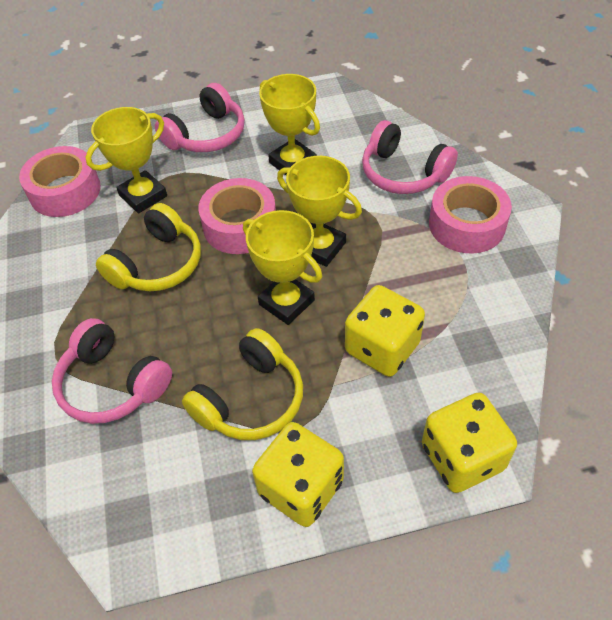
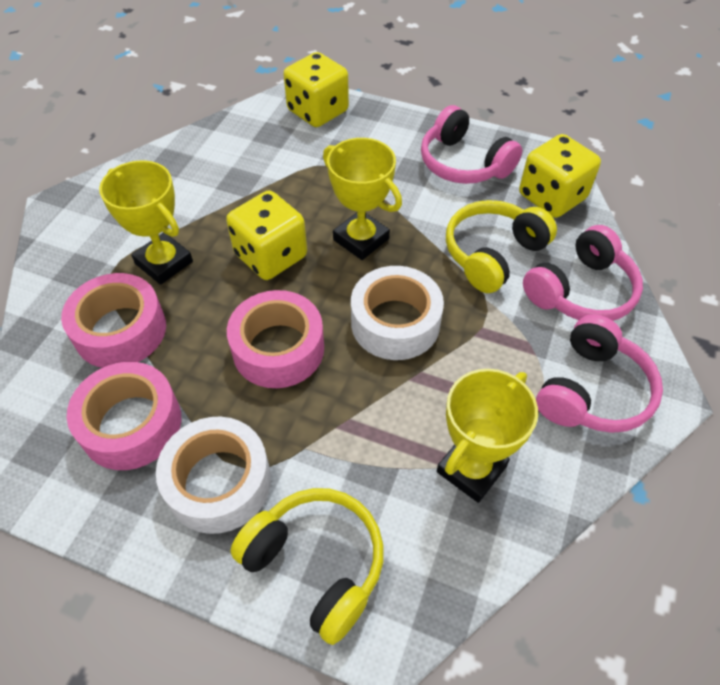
white tape: none = 0 -> [156,417,271,534] [351,266,444,360] = 2
yellow trophy: [86,107,167,213] [243,210,322,325] [259,74,320,175] [277,156,362,267] = 4 -> [99,160,193,285] [323,138,402,260] [437,369,538,503] = 3

